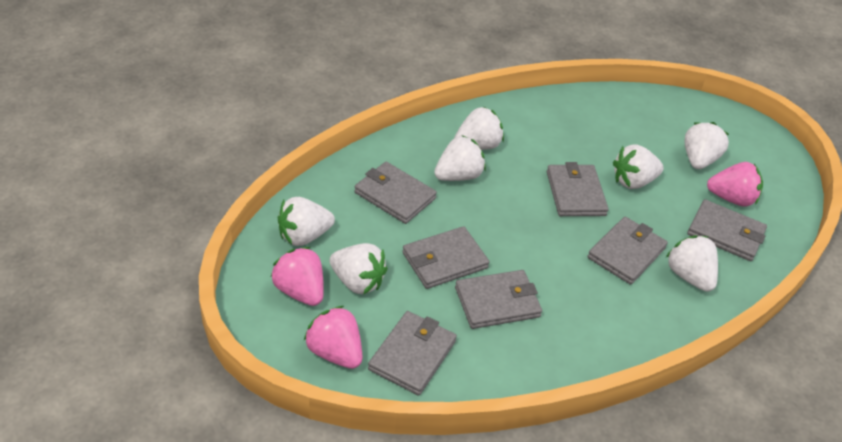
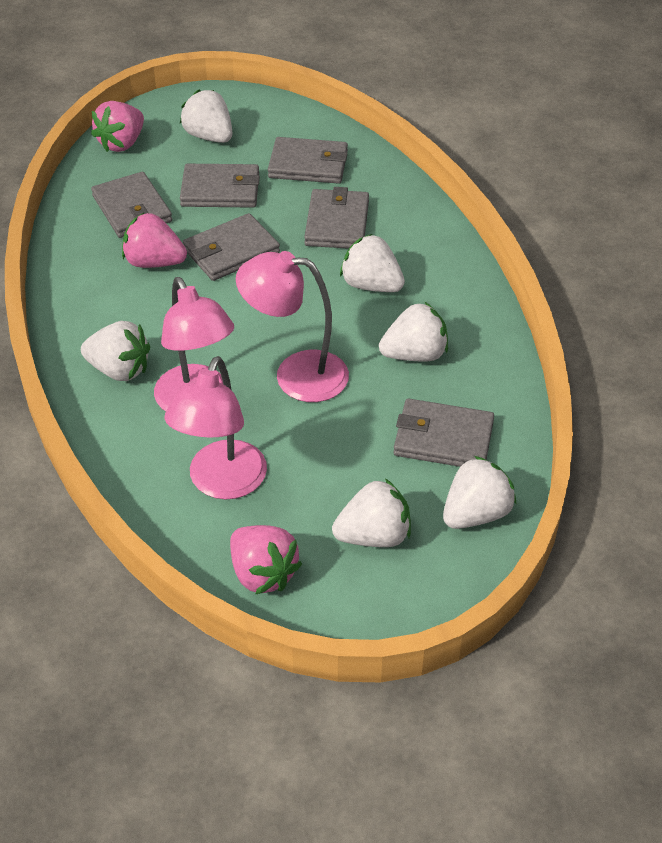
grey wallet: [354,162,437,224] [368,311,457,396] [402,226,489,289] [455,270,542,329] [547,162,608,216] [587,217,668,285] [687,199,767,261] = 7 -> [91,172,172,238] [180,164,260,208] [183,213,280,281] [268,137,348,184] [304,187,369,249] [394,398,494,467] = 6
pink lamp: none = 0 -> [154,277,234,411] [164,356,267,500] [236,251,349,402] = 3
white strawberry: [278,197,335,246] [329,243,388,295] [434,135,486,181] [454,106,504,150] [613,144,663,189] [666,235,718,292] [684,122,729,169] = 7 -> [81,321,150,381] [180,89,232,143] [332,478,411,547] [340,234,405,292] [379,302,448,362] [443,456,517,529] = 6

